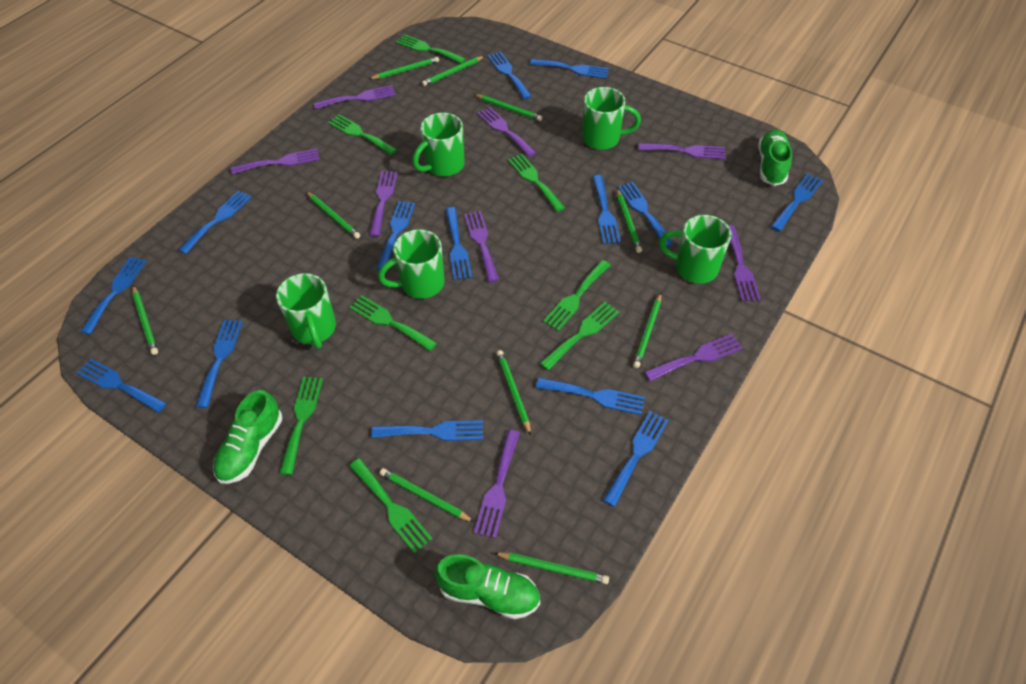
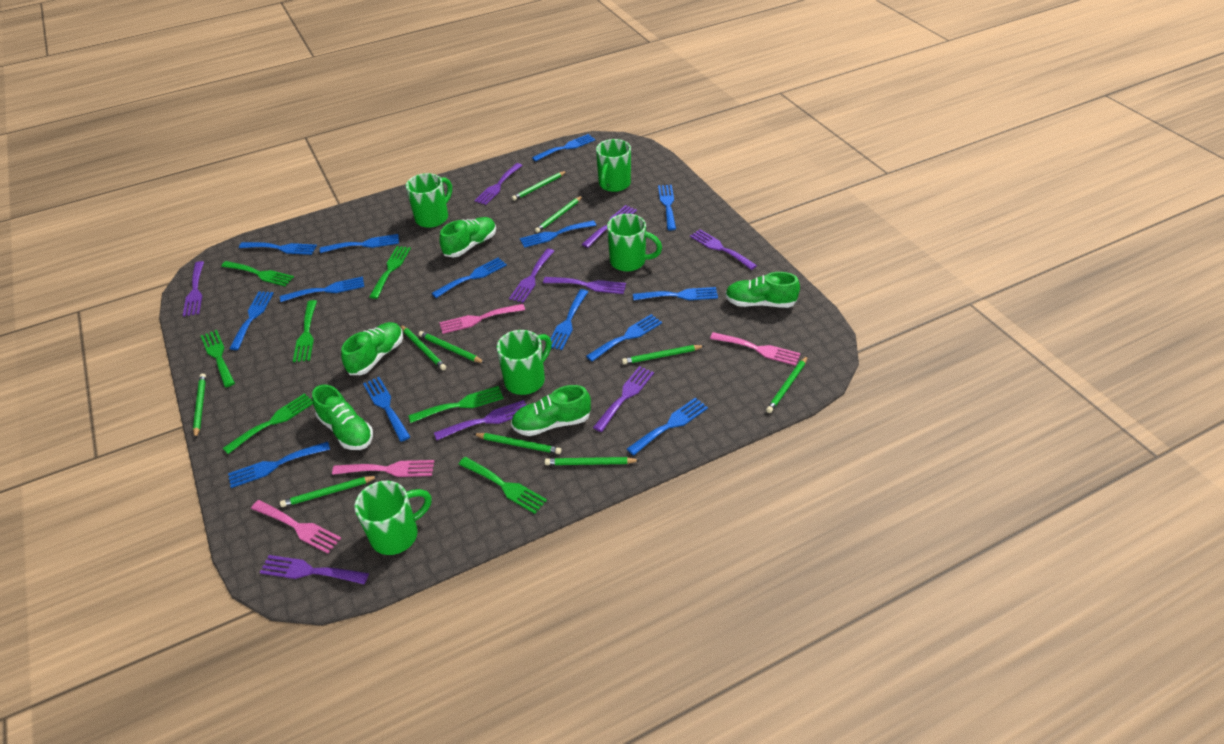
green fork: [279,377,323,475] [328,114,397,155] [349,295,437,351] [349,458,432,553] [396,35,466,64] [508,154,565,212] [540,302,619,370] [543,260,610,331] = 8 -> [201,330,235,387] [221,261,294,286] [223,393,313,454] [293,300,317,362] [369,246,411,299] [408,386,504,423] [458,457,547,514] = 7
green shoe: [213,390,282,484] [435,554,540,619] [758,130,792,186] = 3 -> [312,384,373,450] [341,322,403,375] [439,217,496,257] [511,385,591,436] [725,272,800,308] = 5
pink fork: none = 0 -> [251,500,341,554] [332,460,434,477] [439,304,525,334] [710,332,801,366] = 4

